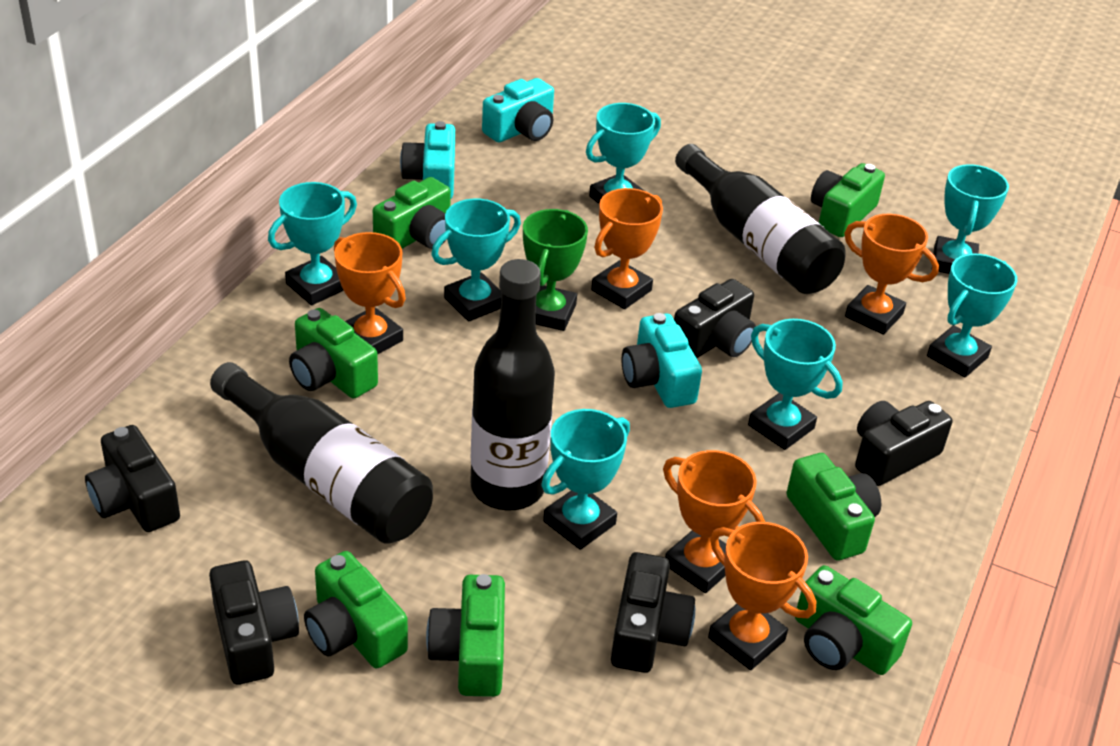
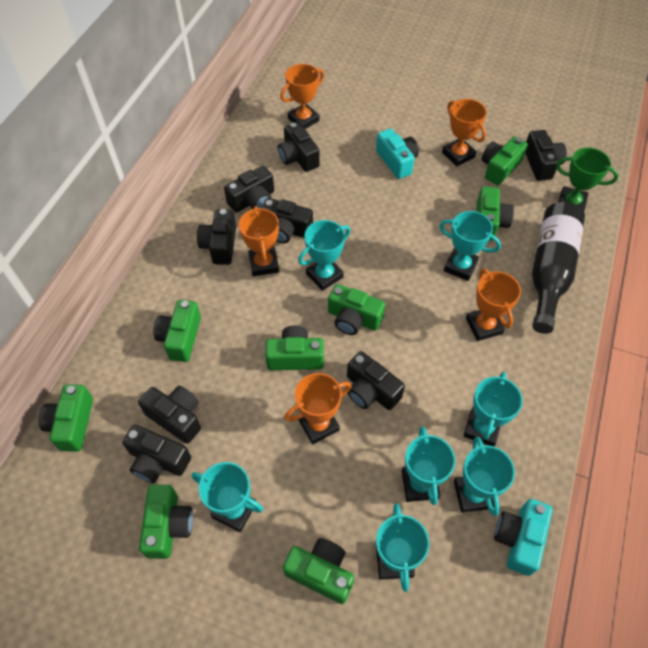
black bottle: [210,362,433,544] [470,259,555,511] [675,144,846,294] = 3 -> [532,202,585,334] = 1
black camera: [85,425,180,532] [209,560,299,685] [611,552,695,673] [674,279,756,358] [855,401,952,486] = 5 -> [122,424,191,483] [138,386,201,444] [197,209,236,265] [224,166,274,212] [261,198,313,243] [278,122,320,172] [347,351,405,410] [525,130,567,181] = 8
green camera: [289,308,378,399] [304,551,408,668] [373,177,451,249] [426,574,505,697] [786,453,881,561] [795,565,912,675] [811,163,885,237] = 7 -> [38,385,93,452] [139,485,193,559] [153,300,201,362] [265,325,324,370] [283,538,354,604] [328,284,385,335] [476,186,514,241] [482,136,528,185] = 8
turquoise camera: [400,121,455,199] [482,78,554,143] [621,313,702,408] = 3 -> [376,129,419,179] [494,499,552,576] = 2

